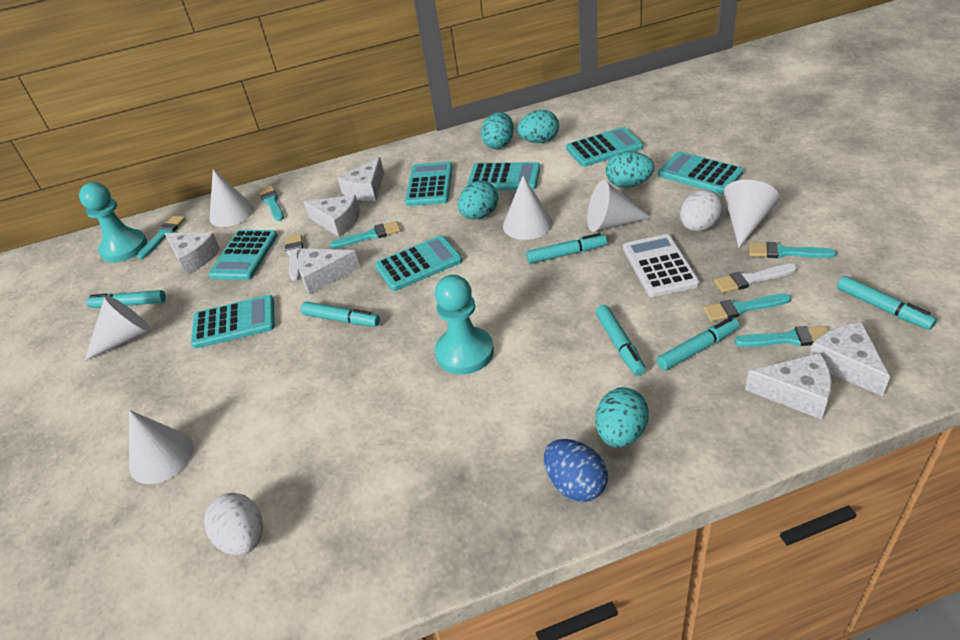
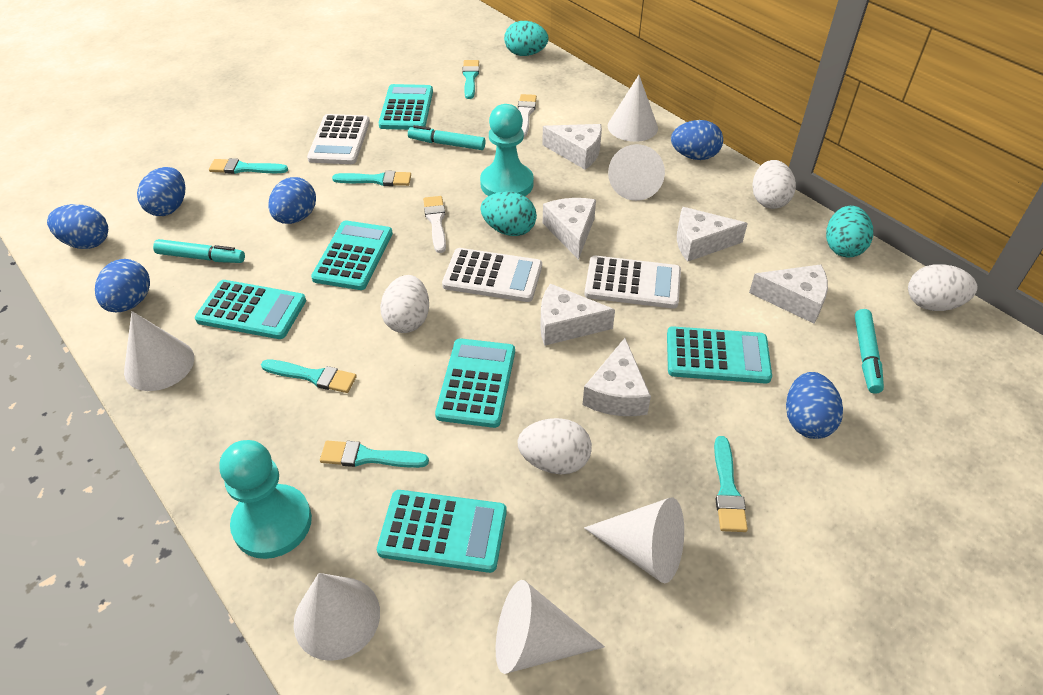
blue egg: [544,439,608,502] = 1 -> [47,204,108,249] [95,259,150,312] [137,167,185,216] [268,177,316,224] [671,120,723,160] [786,372,843,439] = 6
turquoise calculator: [191,295,275,349] [208,230,278,280] [375,235,462,291] [405,162,453,206] [467,162,540,190] [566,127,643,167] [658,151,743,194] = 7 -> [195,280,306,339] [311,220,393,290] [377,490,507,573] [379,84,433,130] [435,338,515,428] [667,326,772,384] = 6
turquoise egg: [458,181,498,220] [481,112,514,149] [517,110,559,143] [596,387,649,447] [606,151,654,188] = 5 -> [480,192,537,236] [504,21,548,56] [826,206,873,258] = 3
turquoise marker: [86,290,166,308] [301,302,380,327] [526,233,607,264] [596,305,646,376] [657,317,739,370] [837,276,937,330] = 6 -> [153,239,245,263] [408,125,486,150] [855,309,884,394] = 3
white calculator: [623,234,700,297] = 1 -> [307,114,370,164] [442,248,542,302] [584,256,681,309] = 3
white egg: [204,493,263,555] [680,189,723,231] = 2 -> [380,275,429,333] [517,418,592,474] [752,160,796,209] [908,264,977,311] = 4

